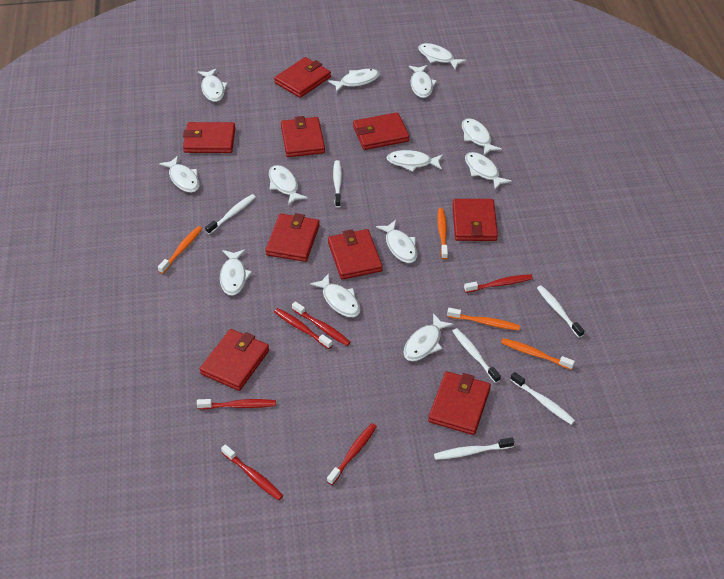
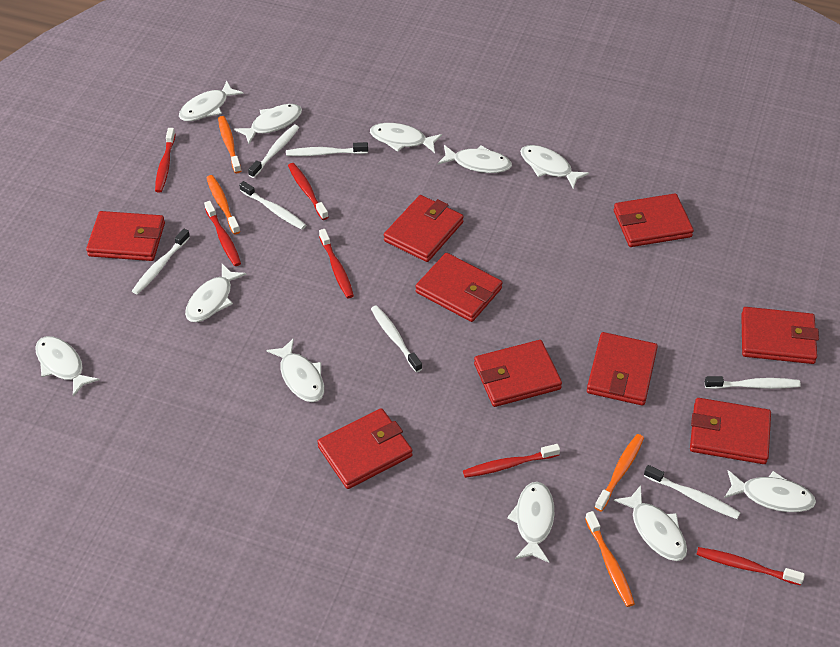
white fish: [159,156,199,193] [198,68,228,102] [220,249,252,296] [269,165,308,205] [310,273,360,317] [328,69,380,93] [376,220,417,263] [386,150,443,172] [404,313,453,361] [409,65,437,98] [418,43,466,70] [462,118,502,155] [465,152,512,190] = 13 -> [35,336,100,397] [179,81,243,121] [185,264,246,322] [234,104,302,144] [266,338,324,402] [370,123,442,153] [438,145,512,173] [507,481,554,563] [520,145,589,189] [614,485,687,561] [724,470,816,512] = 11
white toothbrush: [205,194,256,235] [333,160,342,207] [434,437,514,460] [452,328,501,383] [510,372,575,425] [537,285,584,338] = 6 -> [132,229,190,295] [239,181,306,230] [248,125,299,178] [286,142,368,156] [371,305,422,373] [644,465,740,519] [705,376,801,389] = 7

